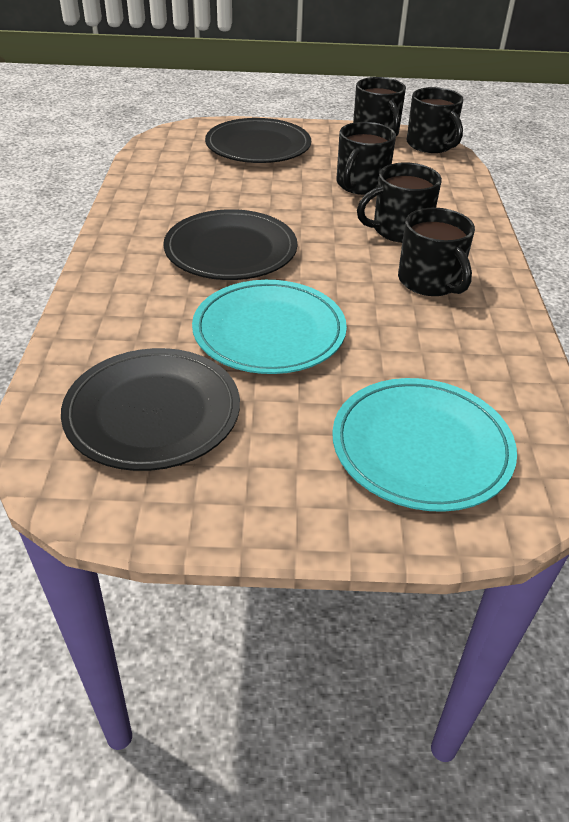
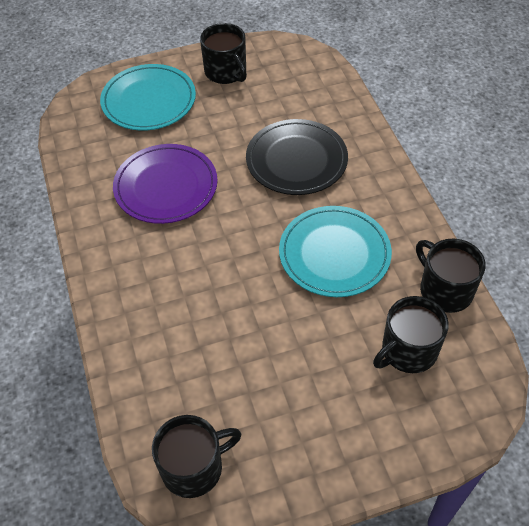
black mug: [336,122,396,195] [353,77,406,136] [357,162,442,243] [398,208,475,296] [407,87,464,153] = 5 -> [152,415,241,498] [200,23,247,84] [373,296,449,373] [416,238,486,313] = 4
black plate: [61,348,240,471] [163,209,297,280] [205,118,311,163] = 3 -> [246,119,348,195] = 1
purple plate: none = 0 -> [113,144,218,224] = 1

